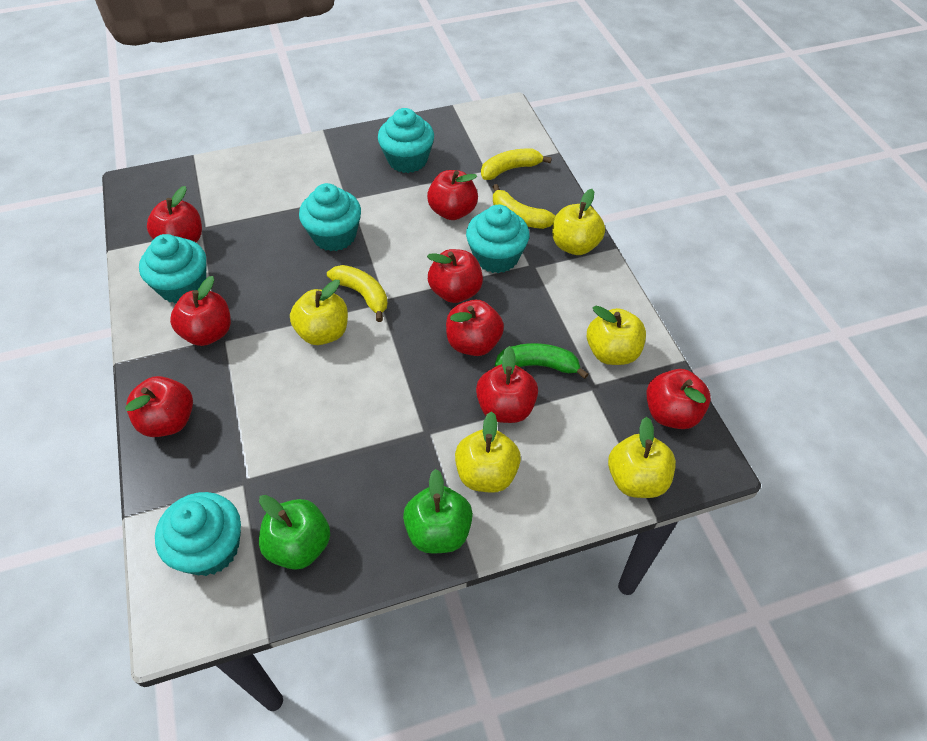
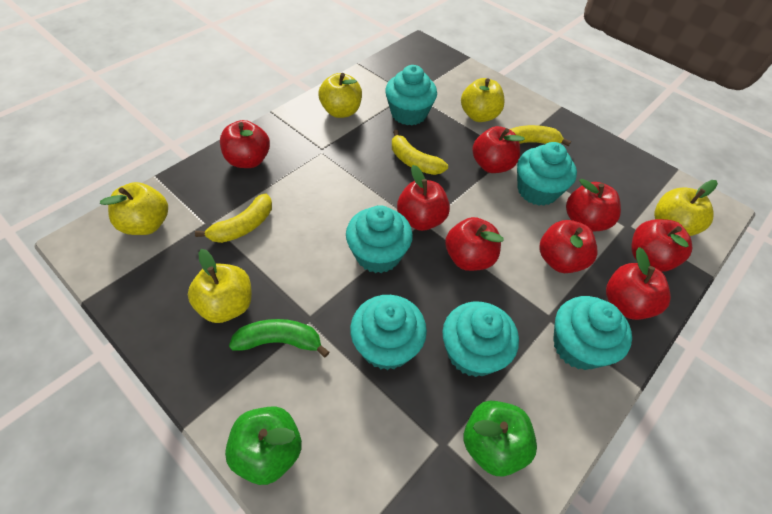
turquoise cupcake: [139,234,207,304] [155,492,241,576] [299,183,361,251] [378,108,434,173] [466,205,529,273] = 5 -> [346,205,413,273] [350,295,427,370] [385,65,437,126] [442,302,519,377] [517,142,577,206] [553,296,632,370] = 6

